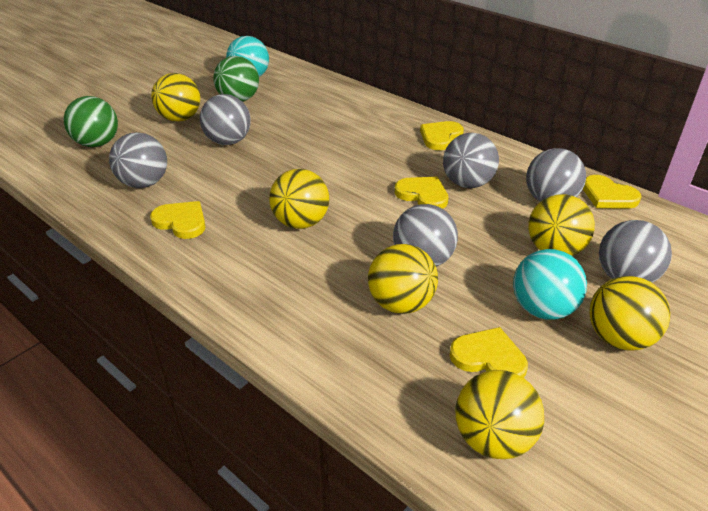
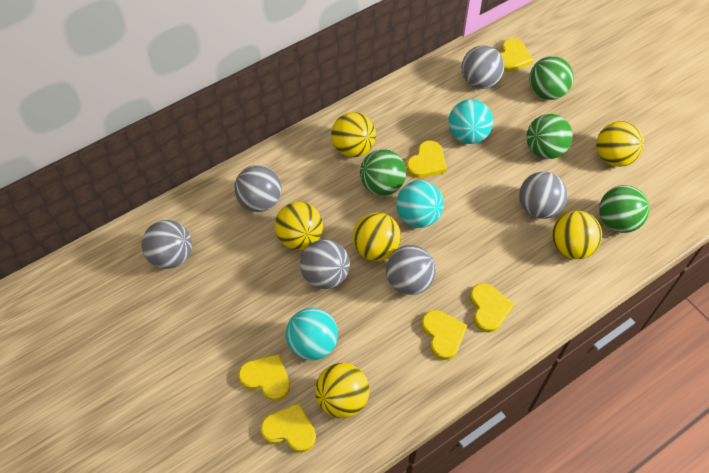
green ball: [64,96,118,147] [213,56,259,102] = 2 -> [360,149,406,196] [526,114,573,159] [529,56,573,100] [599,185,650,233] = 4
turquoise ball: [226,36,269,77] [513,249,587,320] = 2 -> [286,308,338,360] [396,180,444,228] [448,99,493,144] = 3
yellow heart: [150,201,206,239] [395,177,448,209] [420,121,464,150] [449,327,528,378] [583,175,642,209] = 5 -> [239,354,290,401] [261,403,316,452] [406,140,447,178] [422,310,467,360] [470,283,515,333] [500,38,533,72] = 6

